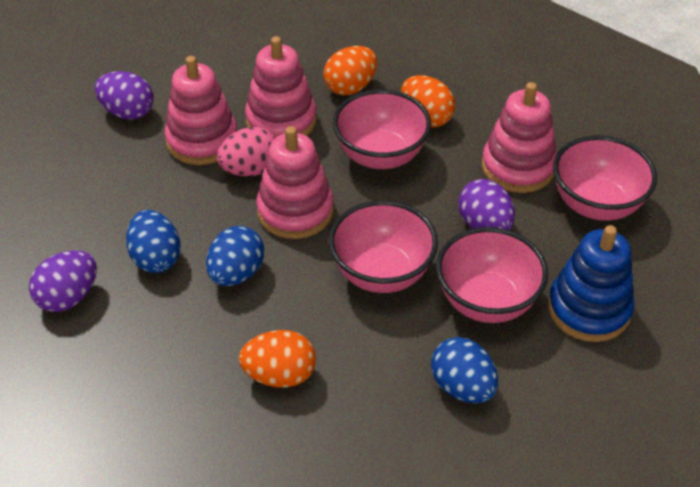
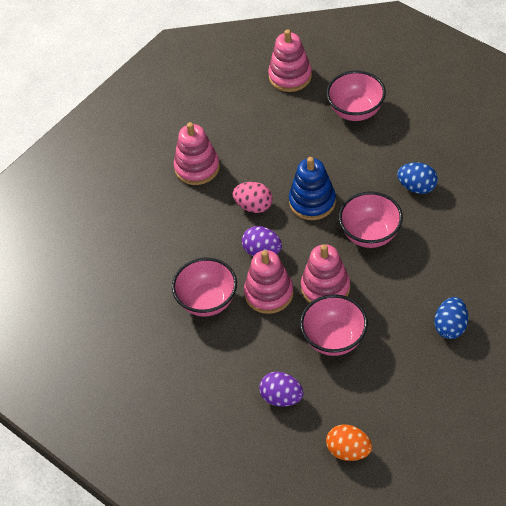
blue egg: [126,210,181,273] [206,226,264,286] [431,337,498,403] = 3 -> [397,162,438,194] [434,297,468,339] = 2
orange egg: [239,330,316,388] [323,46,377,95] [401,75,455,128] = 3 -> [326,425,372,461] = 1
purple egg: [29,250,97,312] [95,71,154,120] [458,179,515,230] = 3 -> [242,226,282,256] [259,372,304,407] = 2

